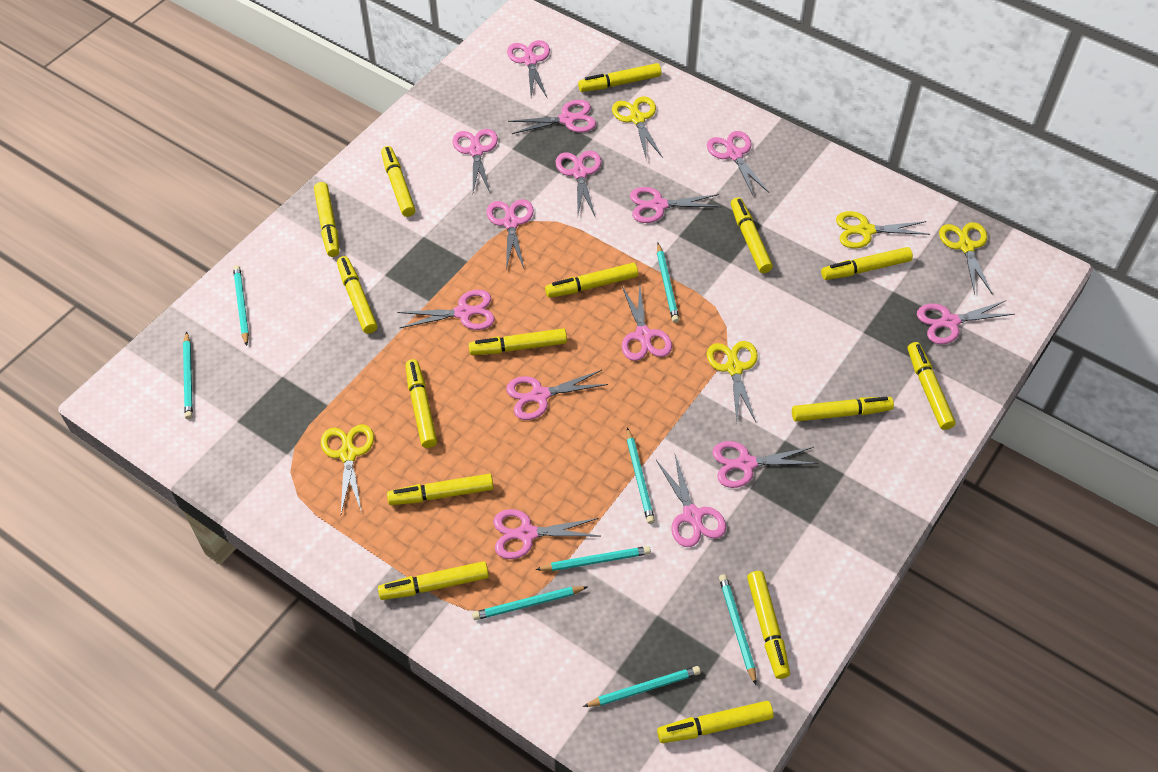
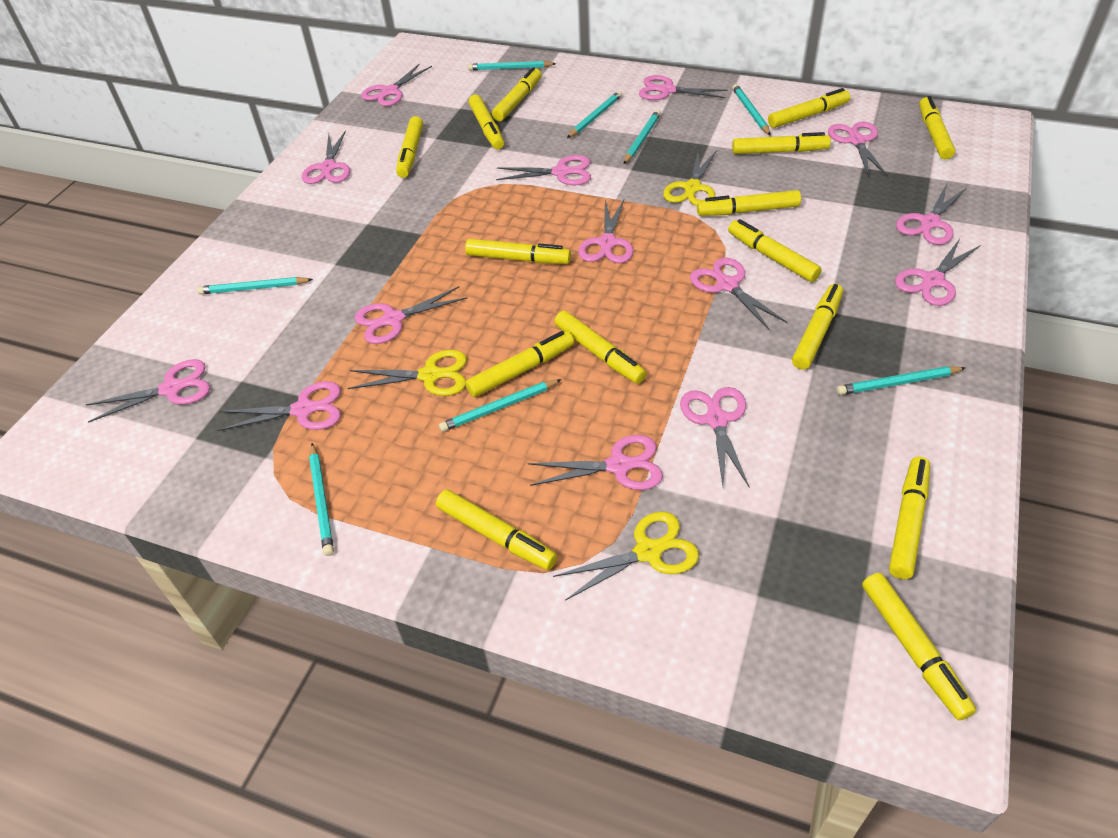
yellow scissors: [321,424,374,513] [612,96,663,158] [707,341,758,422] [836,211,930,248] [939,222,993,295] = 5 -> [348,350,467,396] [553,511,699,601] [663,149,717,206] = 3

